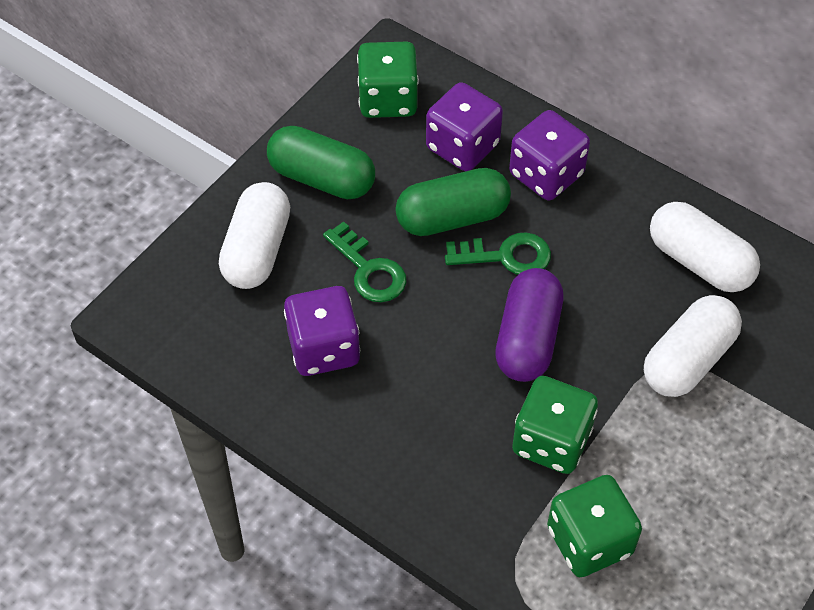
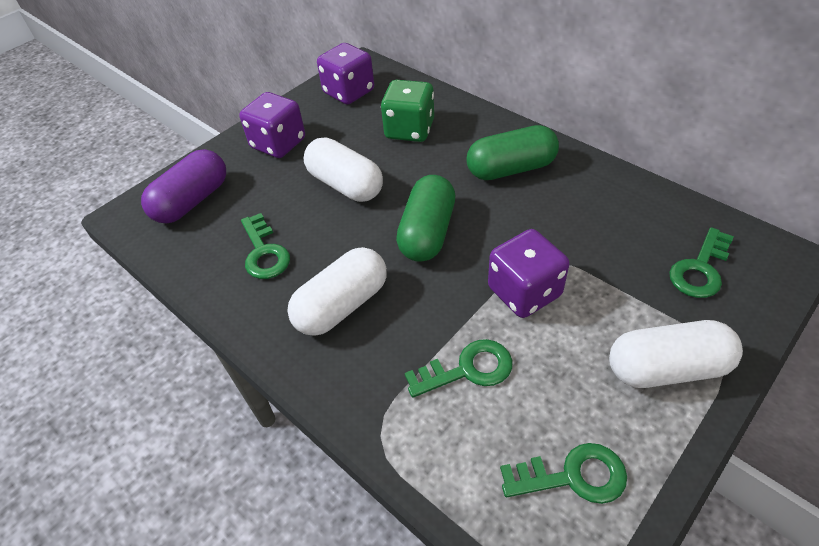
green dice: [357,42,419,118] [512,376,598,474] [547,475,642,577] = 3 -> [381,80,434,142] = 1
green key: [323,221,407,302] [445,232,551,275] = 2 -> [241,213,290,279] [405,339,512,398] [500,443,627,504] [669,227,734,298] = 4

